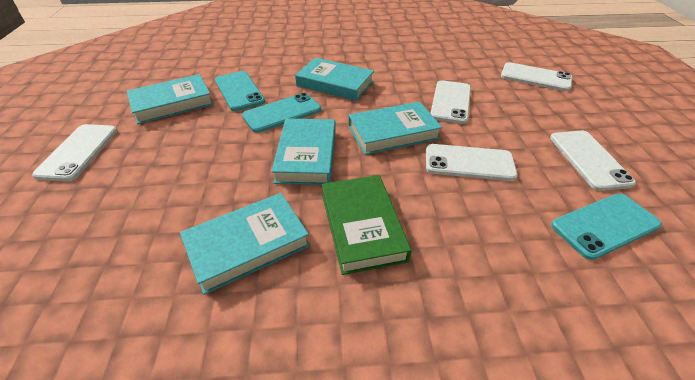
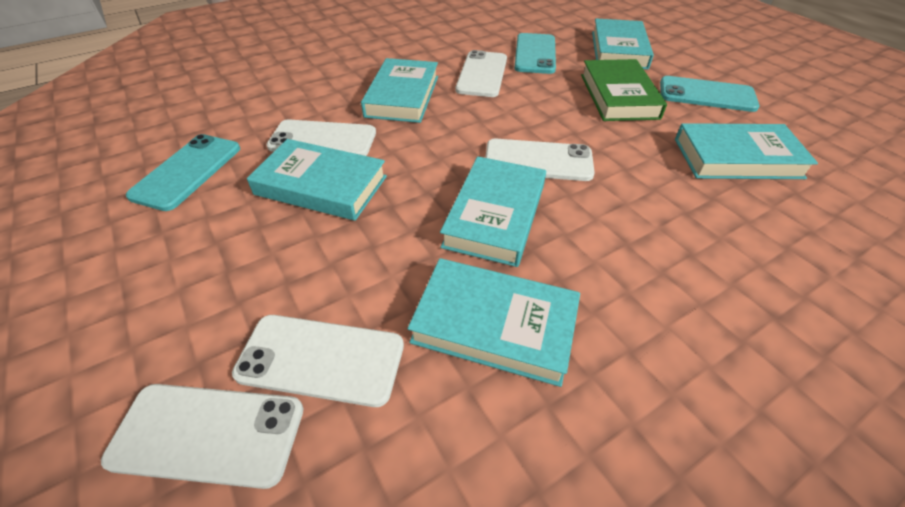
turquoise book: [127,74,213,124] [180,193,310,295] [271,118,336,185] [295,58,374,101] [349,102,442,155] = 5 -> [247,139,387,221] [361,58,438,123] [408,258,580,387] [440,156,546,267] [592,18,654,70] [675,123,818,179] = 6

